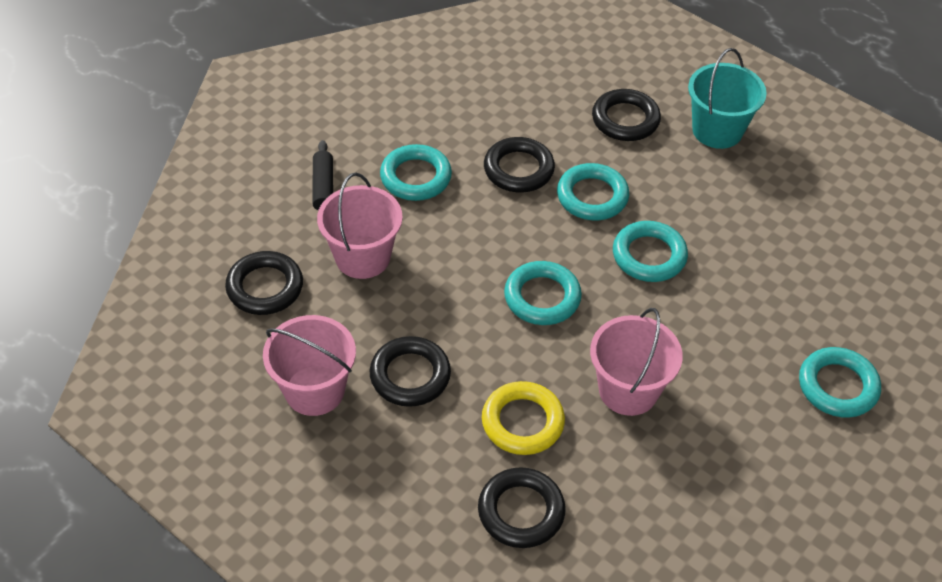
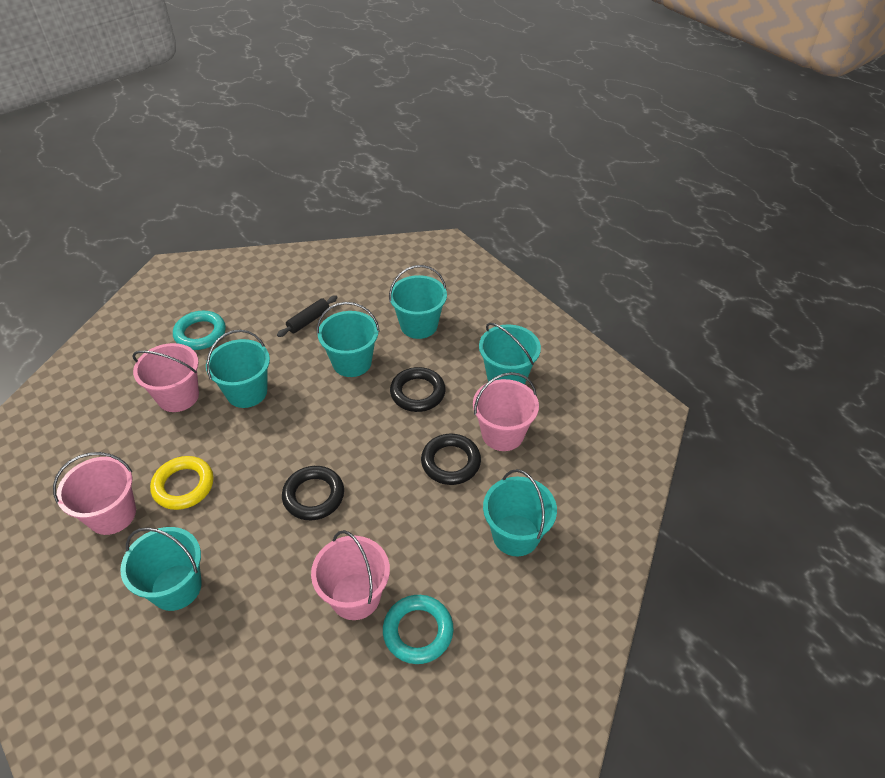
black ring: [225,251,303,315] [370,336,451,407] [478,467,566,548] [484,137,555,193] [592,89,661,141] = 5 -> [282,466,344,520] [390,367,446,412] [421,434,481,485] = 3
pink bucket: [263,315,356,416] [317,173,403,279] [590,308,683,416] = 3 -> [53,452,136,535] [132,343,199,412] [311,530,390,620] [473,372,539,451] = 4
turquoise bucket: [688,48,767,149] = 1 -> [120,527,202,611] [206,330,270,408] [317,302,380,377] [389,265,447,339] [479,323,541,385] [483,469,557,556] = 6
turquoise ring: [380,144,452,201] [504,261,582,325] [557,163,629,220] [613,221,688,282] [799,347,881,418] = 5 -> [173,311,226,350] [383,595,454,664] = 2

